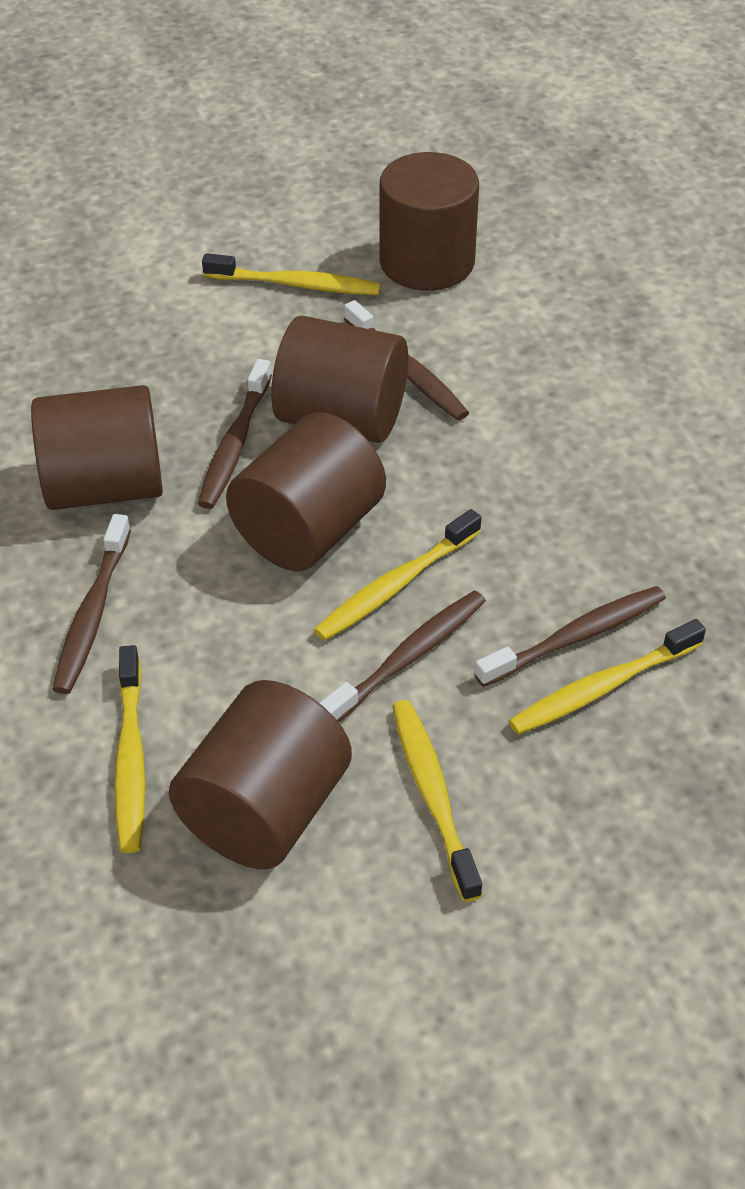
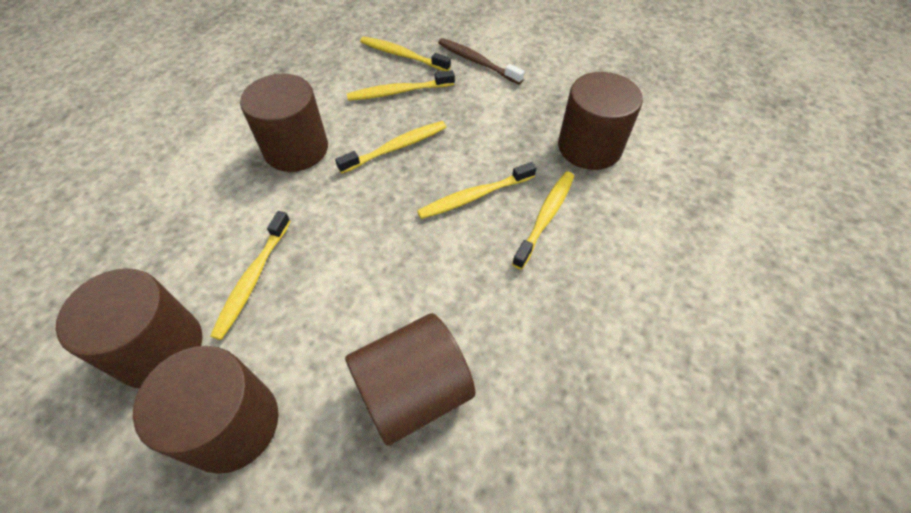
brown toothbrush: [53,514,131,694] [198,359,272,509] [320,591,486,722] [344,300,469,421] [475,586,666,687] = 5 -> [438,38,525,84] = 1
yellow toothbrush: [114,645,146,853] [202,253,381,295] [314,509,481,641] [392,700,482,902] [509,619,706,734] = 5 -> [210,211,291,340] [335,121,446,173] [347,70,455,101] [360,37,451,71] [417,162,536,219] [512,172,574,269] = 6

